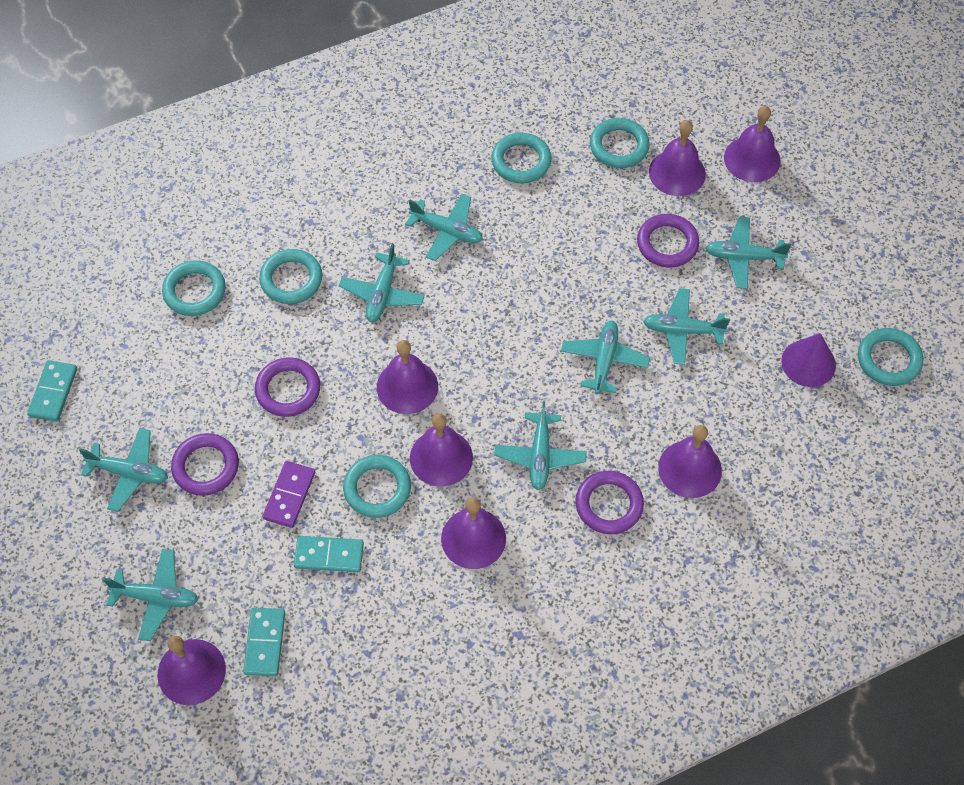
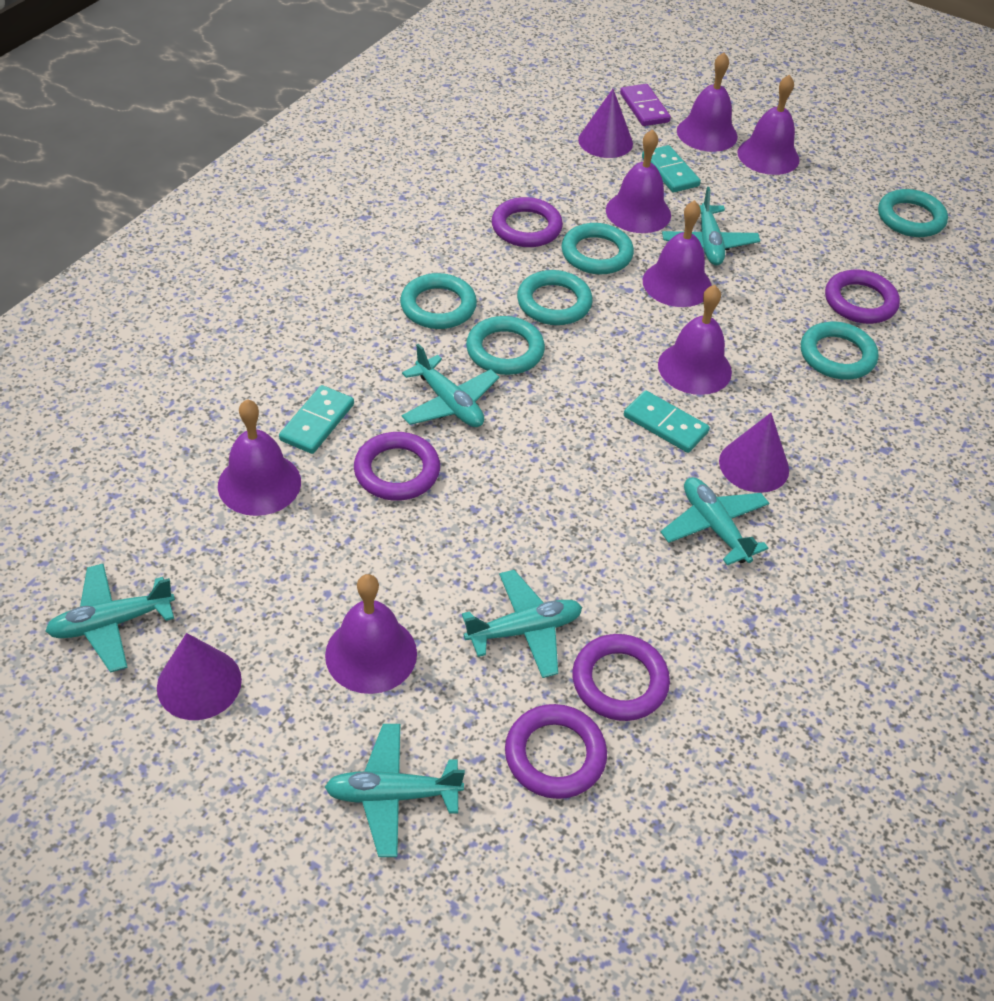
purple cone: [781,333,836,387] = 1 -> [157,633,242,720] [578,89,633,158] [719,413,789,493] = 3
purple ring: [171,433,239,496] [255,357,320,417] [575,471,644,534] [637,214,699,268] = 4 -> [354,432,440,501] [492,197,563,247] [505,704,607,799] [572,634,670,721] [825,270,900,324] = 5
turquoise plane: [79,428,168,512] [103,549,198,641] [339,243,425,322] [405,194,483,261] [494,402,587,490] [561,321,650,394] [643,288,730,365] [706,217,791,289] = 8 -> [45,564,175,673] [325,724,465,857] [401,344,499,427] [462,570,582,678] [661,477,769,566] [662,187,760,265] = 6

